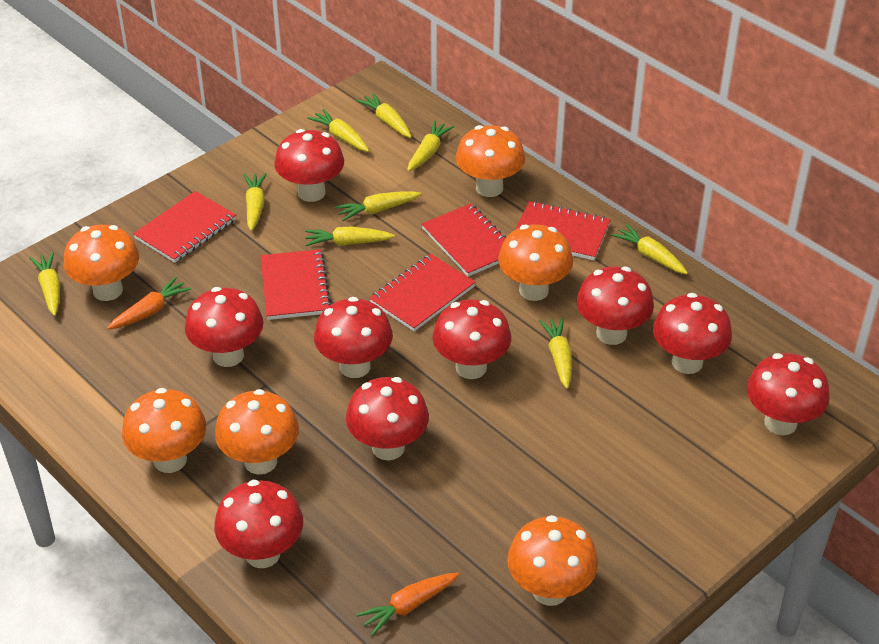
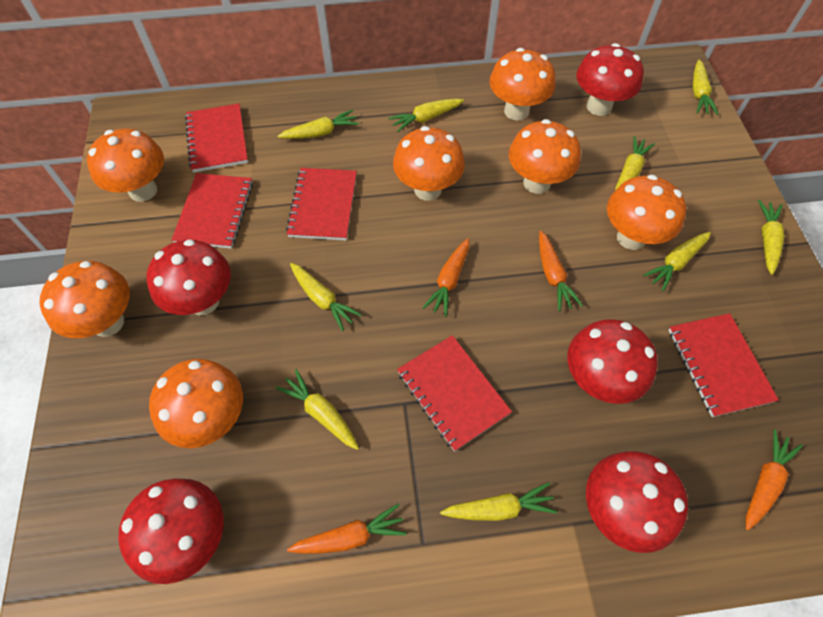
orange carrot: [107,277,191,330] [356,573,459,636] = 2 -> [287,504,407,554] [423,238,469,317] [539,231,583,311] [746,429,803,530] = 4
orange mushroom: [64,225,139,301] [122,388,206,473] [215,389,299,475] [456,125,525,197] [498,224,573,301] [507,515,598,606] = 6 -> [39,261,130,338] [87,129,164,202] [149,359,243,448] [393,126,465,201] [490,48,555,121] [509,119,581,194] [607,175,686,250] = 7
red mushroom: [185,287,264,367] [214,480,303,568] [274,129,344,202] [314,297,393,378] [346,377,429,460] [432,299,511,379] [577,266,654,345] [653,293,732,374] [747,353,830,435] = 9 -> [118,478,224,584] [147,239,231,315] [567,319,658,404] [576,43,644,116] [586,451,688,553] = 5

